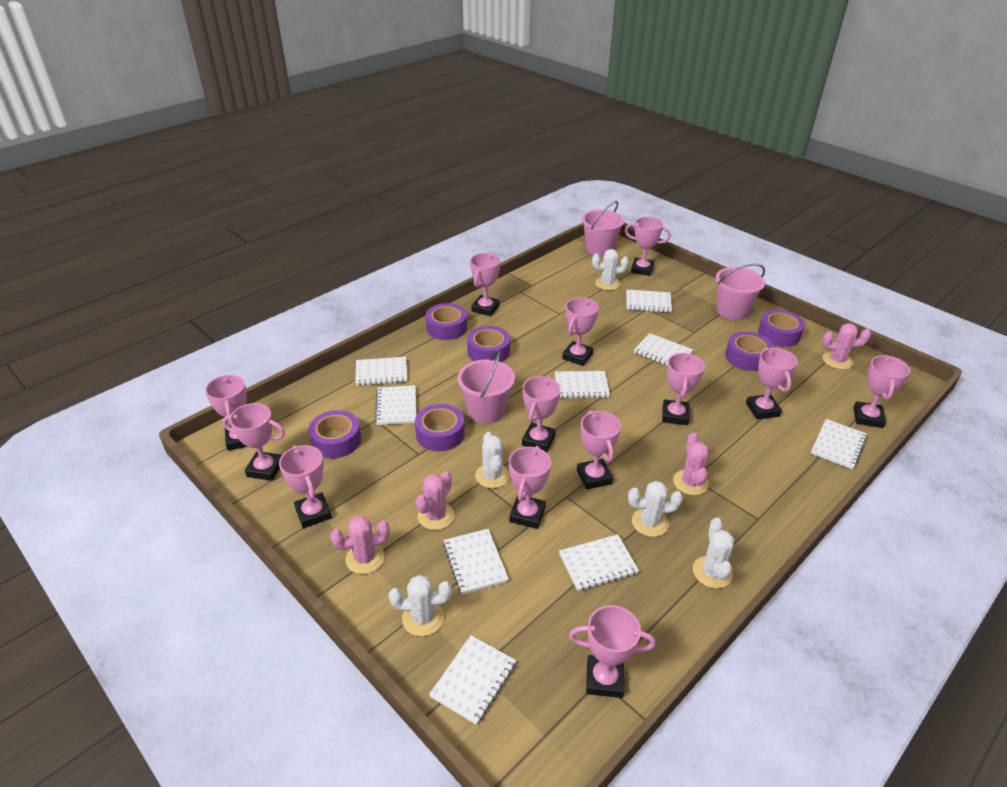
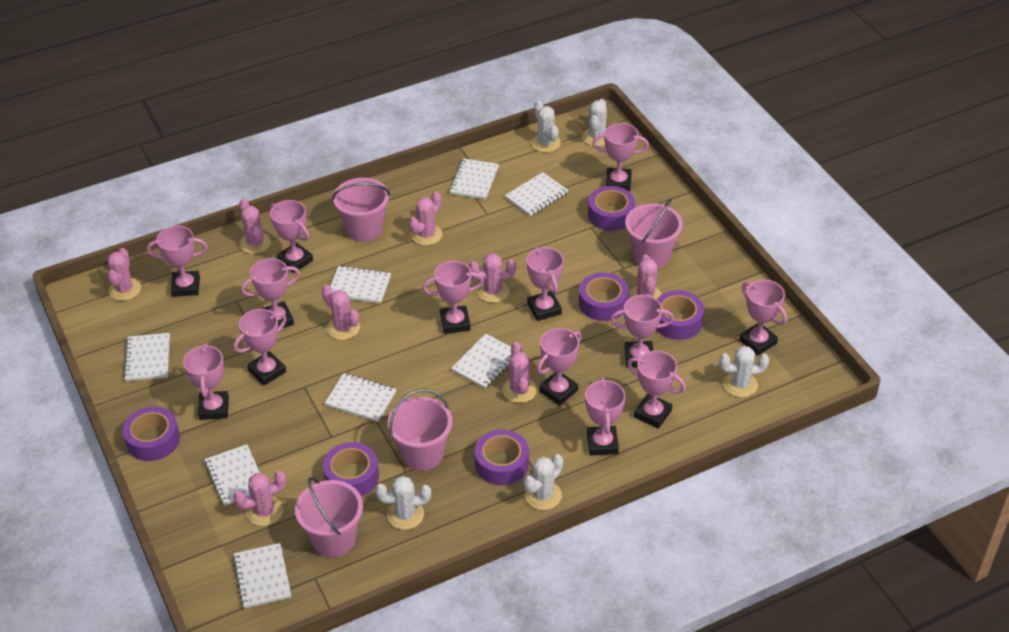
pink bucket: [457,350,515,424] [581,201,624,256] [716,263,765,320] = 3 -> [295,477,363,557] [332,178,390,242] [388,389,452,470] [625,198,683,268] = 4
pink cactus: [330,516,390,574] [416,471,454,530] [673,432,709,495] [822,323,871,369] = 4 -> [107,248,141,301] [233,471,286,526] [239,199,271,254] [322,285,360,340] [409,191,442,246] [469,253,516,303] [502,342,537,403] [629,254,662,299] = 8
white notebook: [355,357,407,386] [375,385,416,425] [429,635,516,725] [443,529,509,594] [555,371,610,398] [559,534,639,591] [626,289,672,313] [634,333,693,365] [811,419,867,469] = 9 -> [123,333,170,381] [205,444,260,506] [233,543,291,609] [325,373,396,422] [330,266,391,304] [449,158,499,200] [451,334,511,389] [505,172,569,216] = 8

